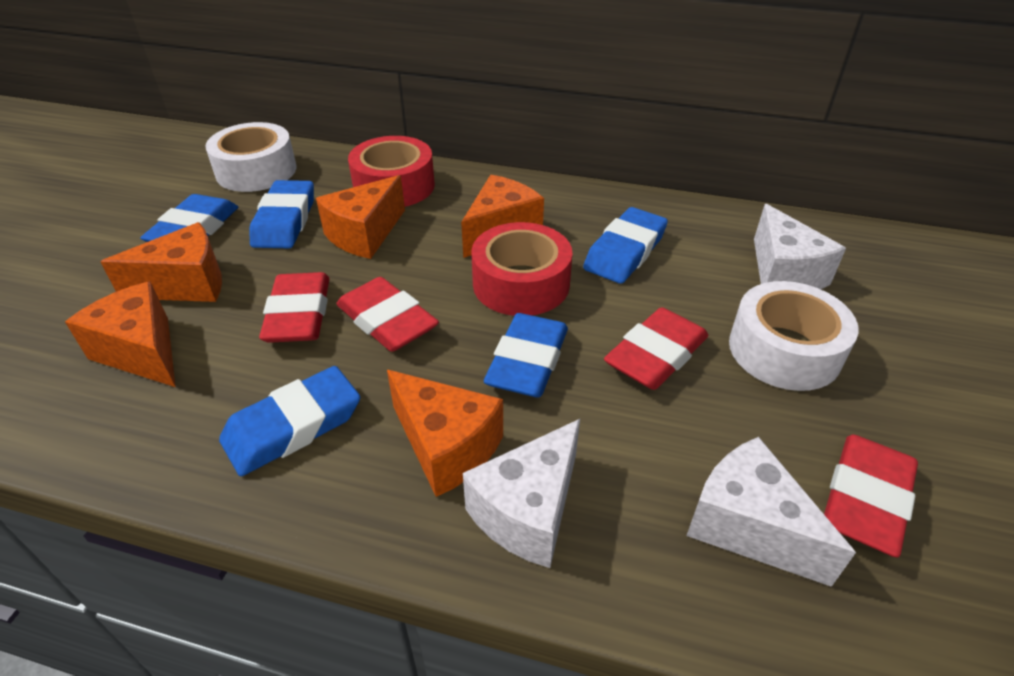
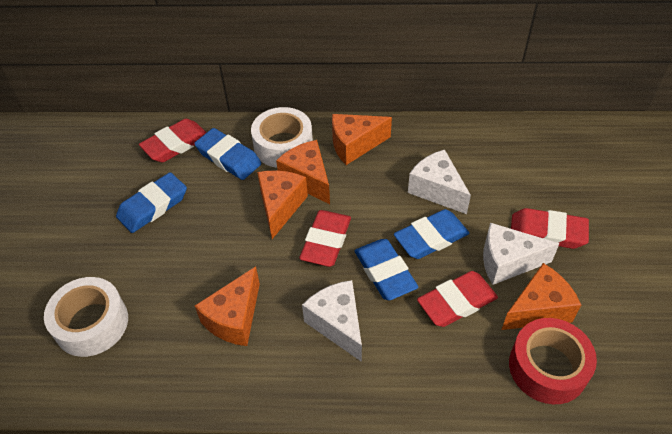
blue eraser: [140,194,238,242] [219,366,360,476] [250,180,314,248] [484,313,568,398] [583,207,668,284] = 5 -> [116,172,187,233] [194,128,261,180] [355,239,418,300] [394,209,469,259] = 4
red tape: [348,136,435,207] [471,222,572,316] = 2 -> [509,318,597,404] = 1

